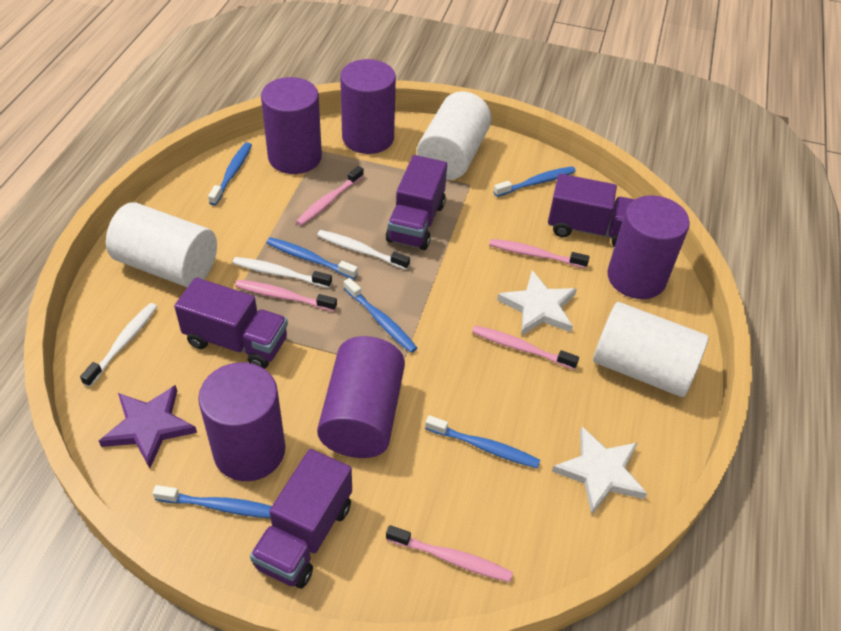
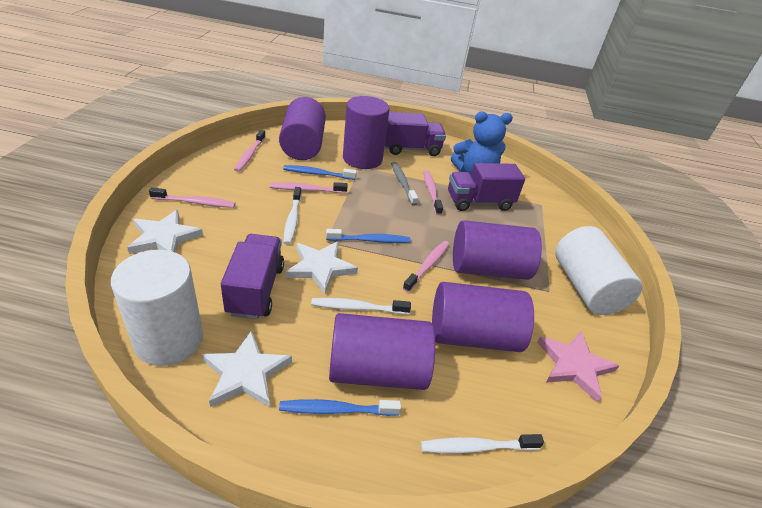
blue teddy bear: none = 0 -> [451,111,513,174] = 1
blue toothbrush: [153,485,272,518] [208,142,252,206] [266,237,358,279] [344,278,417,353] [425,415,540,469] [493,166,576,197] = 6 -> [279,399,401,416] [283,165,357,180] [326,229,410,243] = 3
grey toothbrush: none = 0 -> [391,162,418,206] = 1
pink star: none = 0 -> [537,331,619,403] = 1
purple star: [99,385,197,468] = 1 -> none = 0
purple truck: [174,277,288,369] [250,449,352,589] [386,155,447,250] [548,174,635,247] = 4 -> [221,234,284,319] [385,112,446,156] [448,163,525,211] = 3
white cylinder: [106,202,217,287] [417,91,492,180] [593,302,708,397] = 3 -> [111,250,203,366] [555,226,643,315] = 2
white star: [497,270,577,336] [552,427,647,514] = 2 -> [127,210,203,254] [202,330,292,407] [285,241,358,294] = 3

